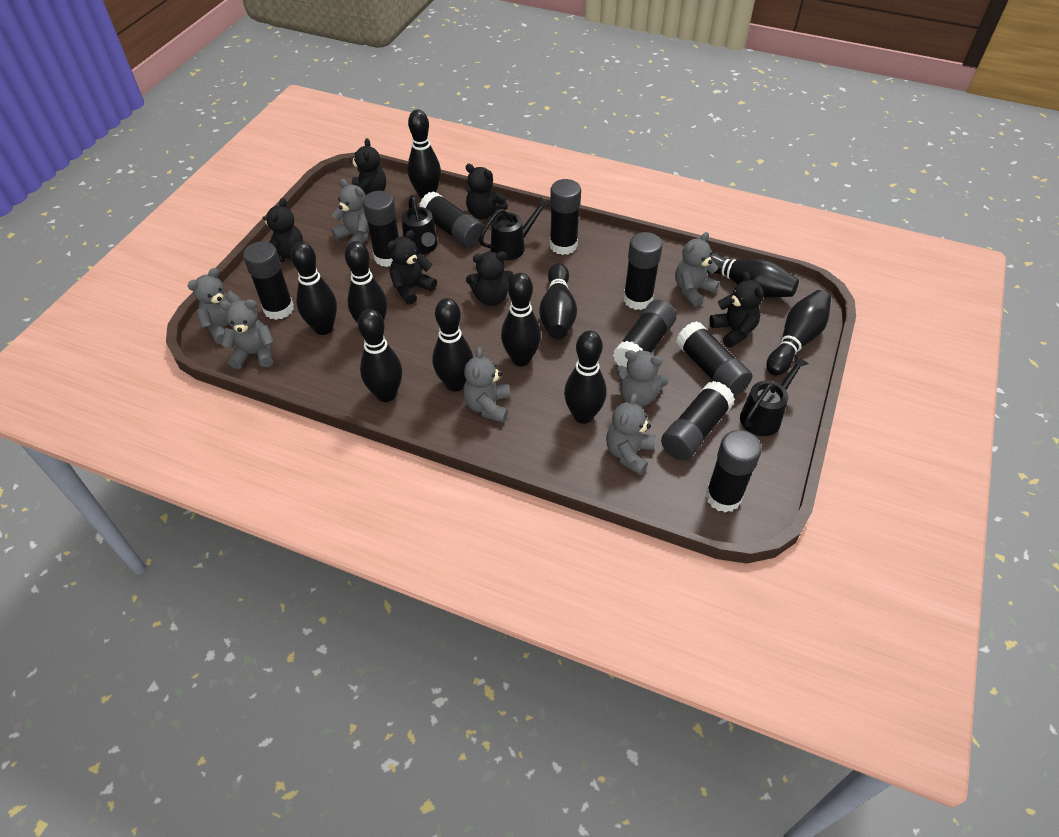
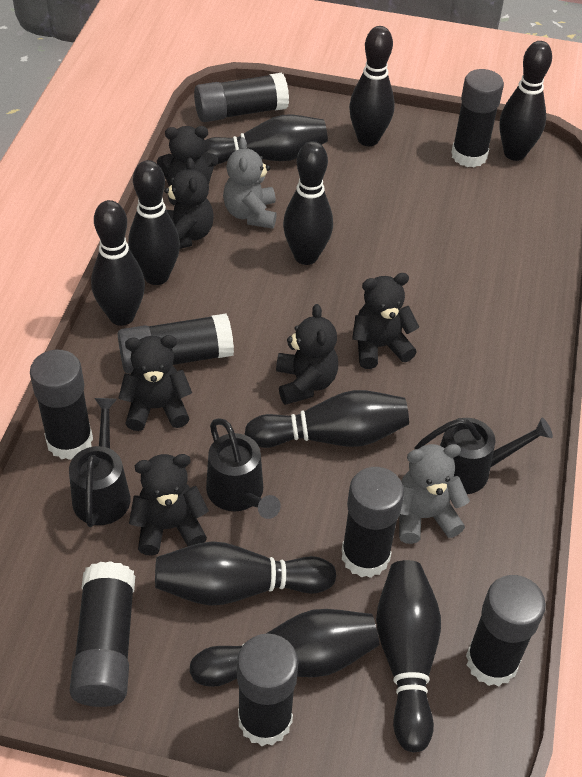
black glue stick: [243,241,294,320] [363,191,399,267] [419,191,484,248] [550,179,581,255] [613,300,676,368] [623,232,662,310] [661,381,735,460] [676,321,753,396] [705,430,762,513] = 9 -> [30,350,93,460] [69,561,135,707] [118,313,234,374] [194,73,289,122] [237,633,299,746] [342,467,404,578] [451,69,504,167] [466,575,546,686] = 8
grey teddy bear: [188,268,244,344] [220,299,274,369] [331,179,369,244] [463,347,510,423] [606,393,656,475] [616,350,669,407] [675,232,719,307] = 7 -> [223,137,277,229] [399,444,470,544] = 2

